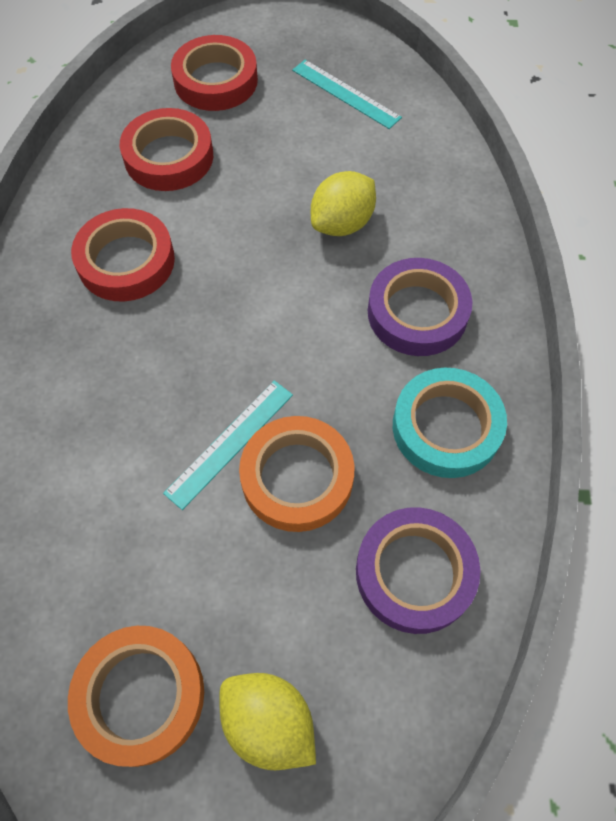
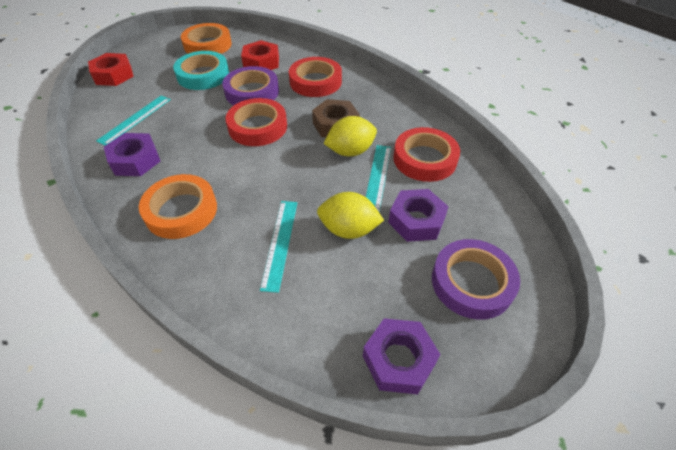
brown nut: none = 0 -> [312,99,359,137] = 1
purple nut: none = 0 -> [104,133,160,176] [363,318,440,395] [388,189,449,242] = 3
red nut: none = 0 -> [88,53,134,86] [241,40,279,70] = 2
turquoise ruler: [163,380,293,510] [292,60,402,129] = 2 -> [96,96,171,146] [260,201,297,293] [366,145,391,213] = 3

